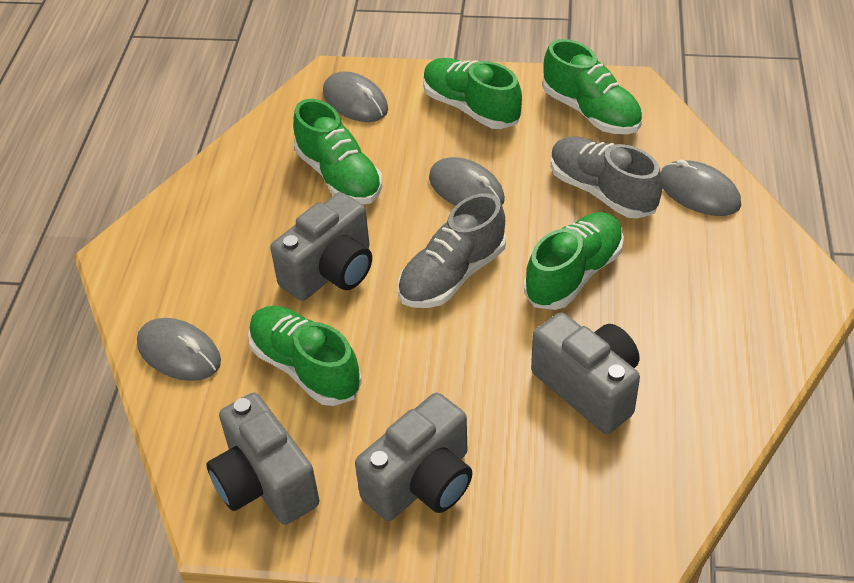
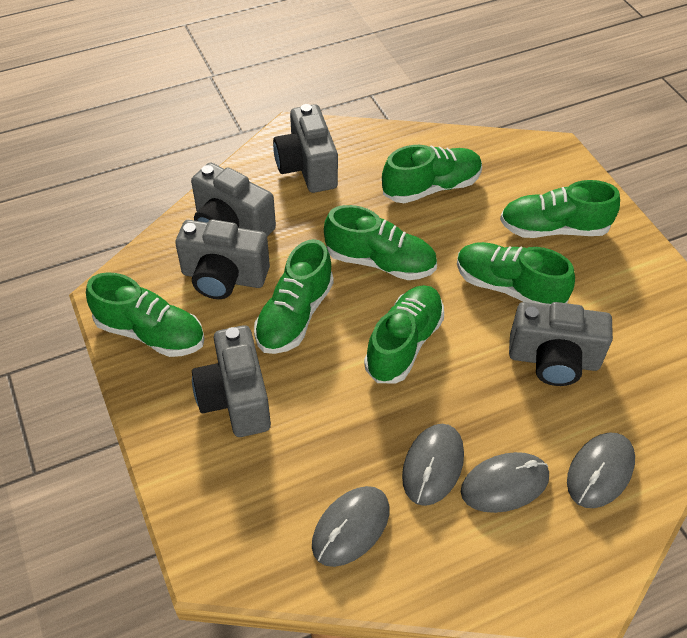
green shoe: [248,306,362,406] [293,99,382,205] [423,58,522,129] [524,212,624,310] [543,39,642,134] = 5 -> [86,272,205,357] [254,239,334,354] [324,205,437,280] [364,285,444,383] [382,145,482,203] [457,242,575,305] [500,180,620,238] = 7
grey camera: [206,393,319,525] [270,192,372,301] [355,393,472,521] [531,312,640,434] = 4 -> [175,219,270,299] [191,163,276,237] [192,325,271,437] [273,104,338,193] [509,302,613,386] = 5
grey shoe: [398,193,506,308] [551,136,662,219] = 2 -> none = 0

